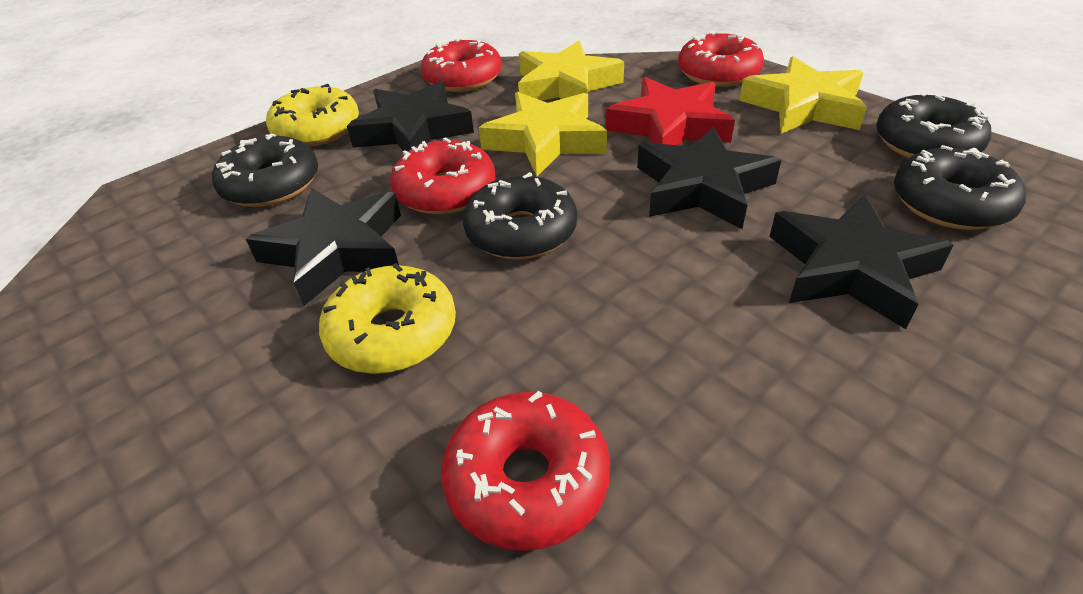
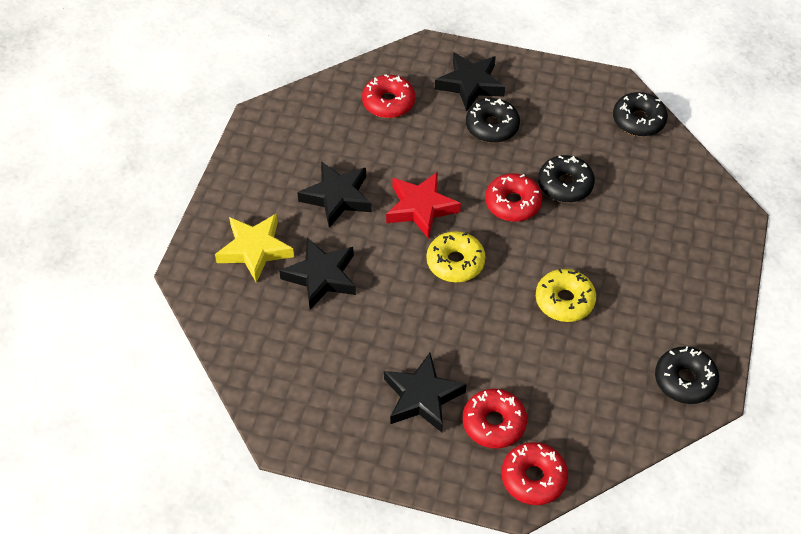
yellow star: [479,92,607,176] [518,41,624,101] [739,57,867,134] = 3 -> [215,213,294,283] = 1

